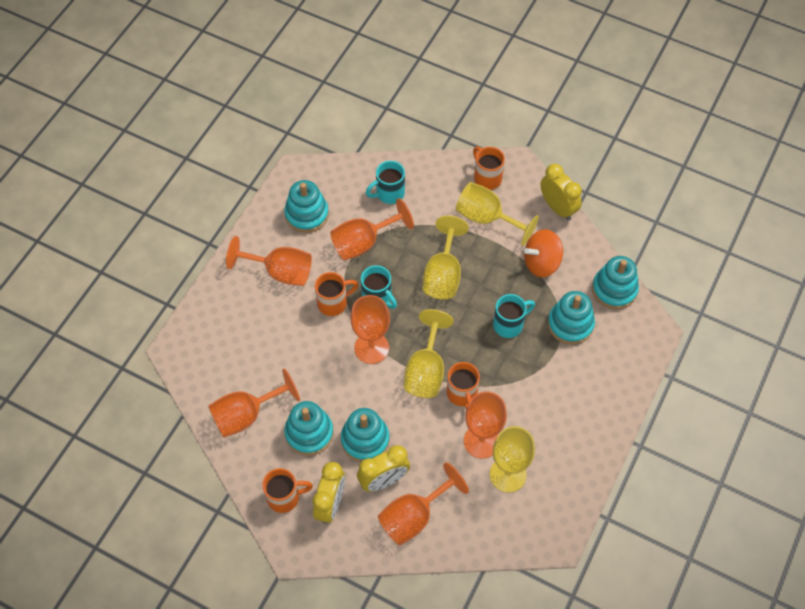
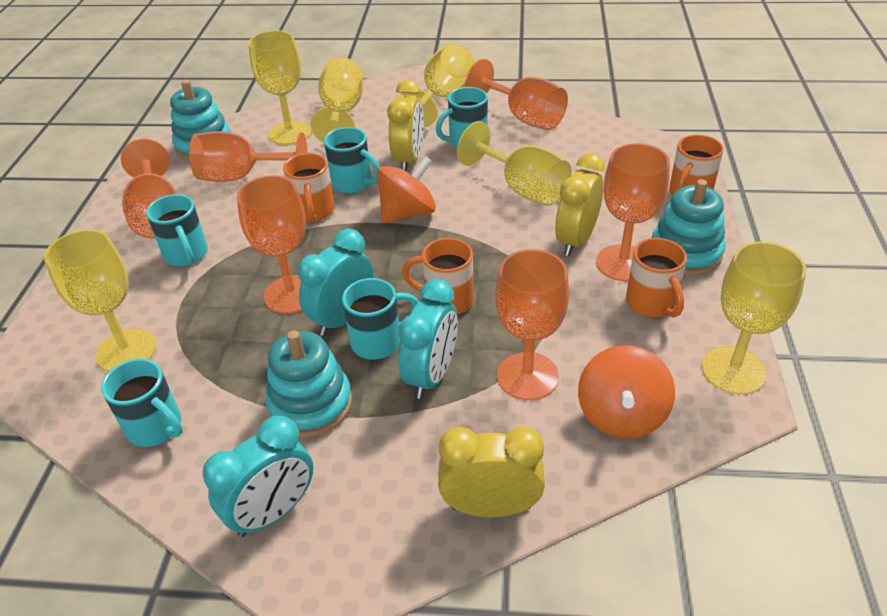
orange spinning top: [524,229,563,277] = 1 -> [377,157,436,223] [578,345,675,439] = 2
turquoise clock: none = 0 -> [203,416,313,537] [298,229,374,336] [398,279,458,399] = 3
turquoise mug: [361,265,397,309] [366,161,405,204] [493,294,535,338] = 3 -> [101,359,183,447] [146,194,208,266] [324,127,380,193] [342,278,419,360] [436,87,488,147] = 5
turquoise stacking toy: [284,180,329,233] [284,401,333,456] [341,408,390,462] [548,291,595,345] [592,256,639,309] = 5 -> [170,80,231,160] [266,330,352,437] [652,179,725,276] = 3
yellow goblet: [404,309,453,398] [423,216,469,299] [456,182,539,246] [490,426,535,493] = 4 -> [44,229,156,372] [248,30,311,145] [311,57,364,143] [400,43,474,127] [457,121,571,206] [702,242,806,395] = 6

